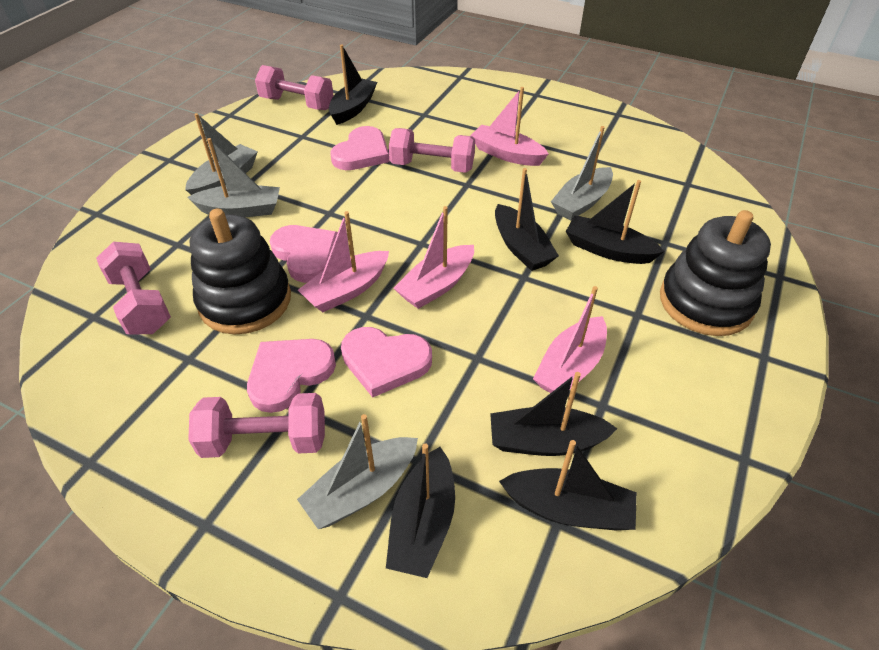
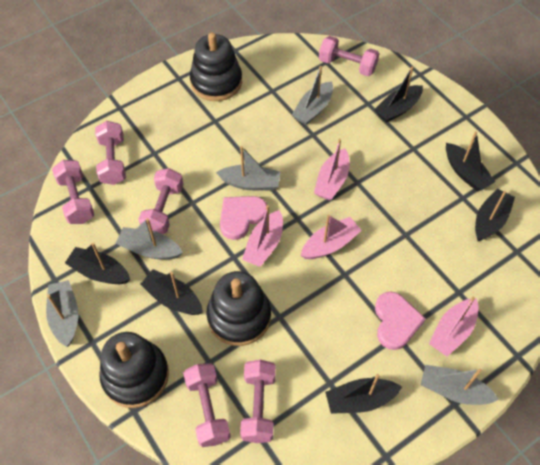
black stacking toy: [190,209,291,334] [660,210,771,336] = 2 -> [99,332,169,408] [190,32,242,101] [206,271,271,346] = 3
grey boat: [185,113,258,195] [187,138,280,217] [297,414,418,529] [551,126,613,220] = 4 -> [46,280,78,347] [116,218,183,260] [216,146,280,190] [292,66,333,125] [421,365,499,405] = 5
pink dumbbell: [96,242,171,334] [188,393,325,458] [255,65,334,110] [389,128,475,173] = 4 -> [52,160,94,224] [95,121,126,185] [138,168,184,234] [183,363,231,447] [240,360,276,443] [319,36,379,76] = 6
pink heart: [247,339,336,413] [270,225,338,283] [331,126,389,170] [341,327,432,398] = 4 -> [220,196,267,240] [375,291,426,350] = 2

